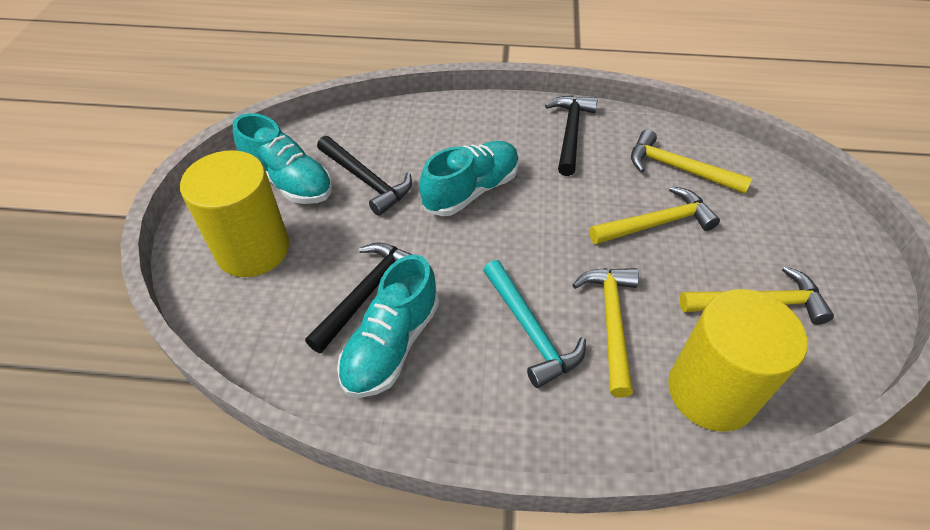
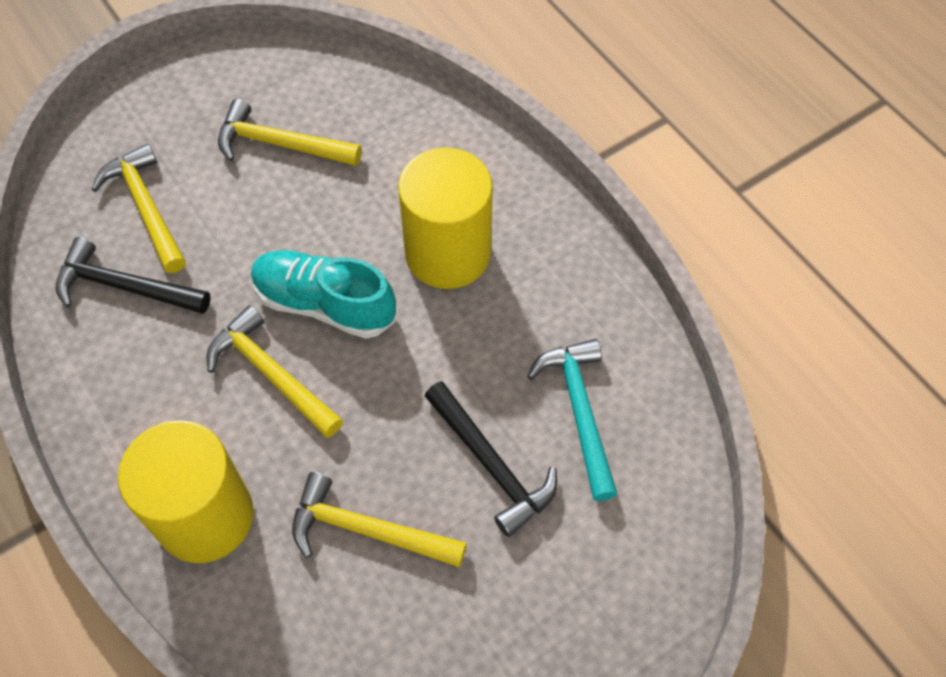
black hammer: [305,242,413,353] [317,136,412,216] [545,95,598,176] = 3 -> [55,237,211,314] [425,381,557,537] = 2
turquoise shoe: [233,113,333,204] [337,255,439,398] [420,141,519,216] = 3 -> [251,250,396,338] = 1

